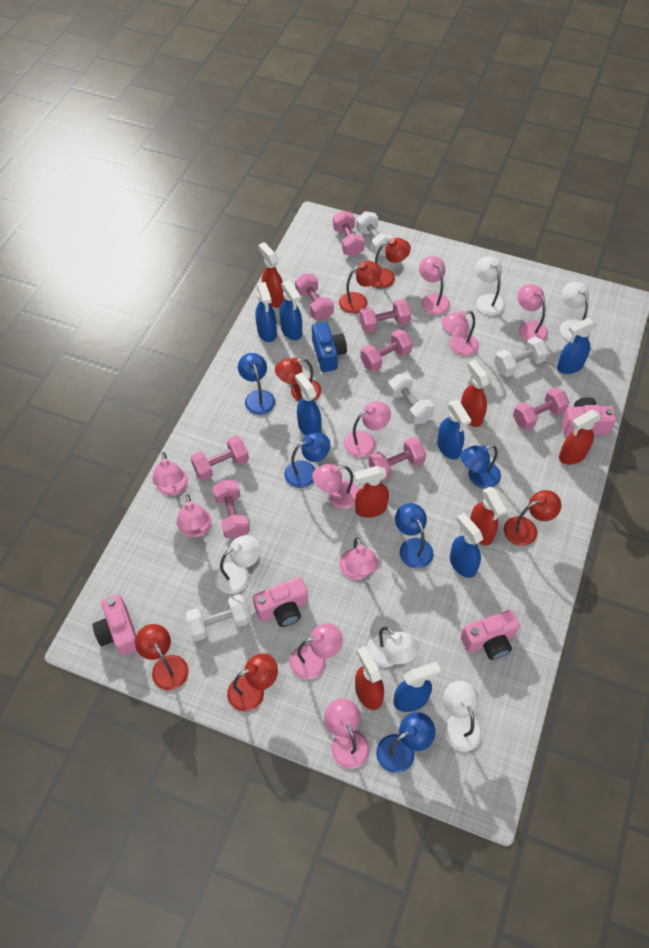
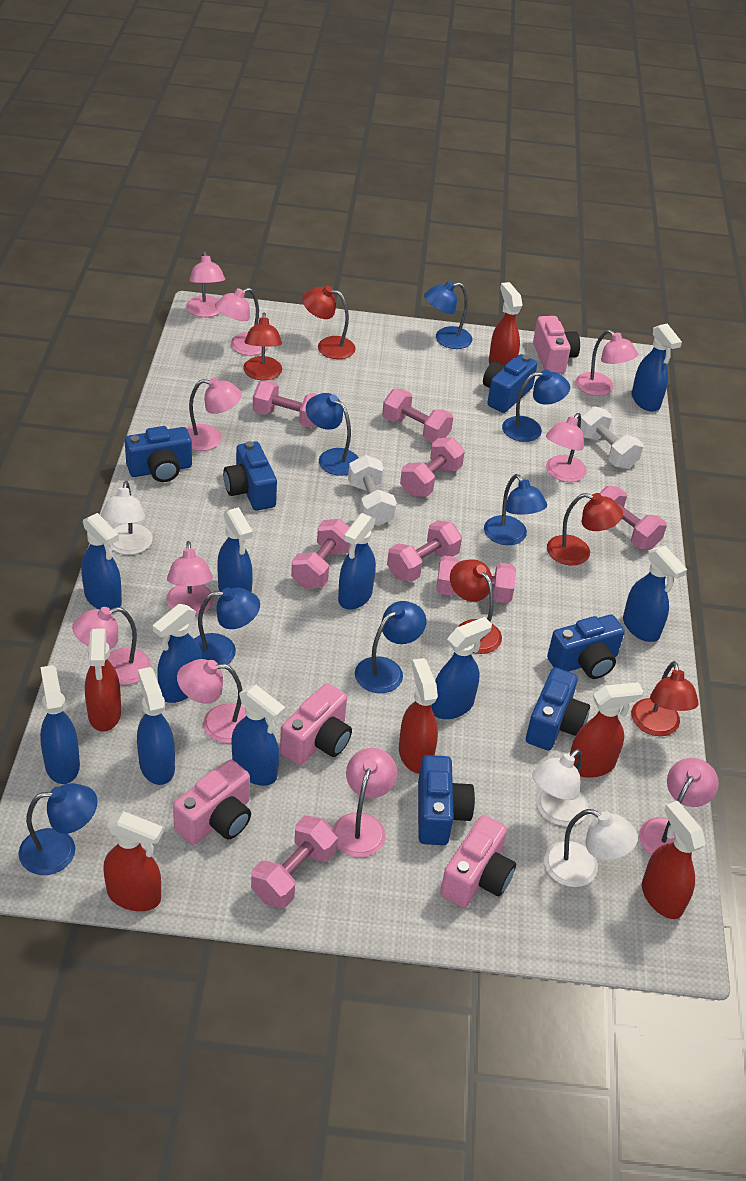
blue camera: [312,322,347,372] = 1 -> [125,426,192,482] [223,441,277,511] [418,755,475,845] [483,354,538,413] [526,667,590,750] [547,614,625,679] = 6
blue lamp: [238,353,275,415] [284,433,330,488] [376,712,435,773] [395,503,433,569] [461,445,501,489] = 5 -> [18,783,98,875] [194,588,260,665] [306,393,359,476] [355,601,426,693] [424,281,472,349] [484,474,547,545] [502,369,570,442] = 7
blue spray bottle: [255,282,277,342] [279,280,302,340] [295,372,322,436] [394,662,441,712] [437,400,471,459] [450,513,483,578] [557,318,597,374] = 7 -> [40,665,80,784] [81,513,122,609] [137,667,175,785] [153,604,202,703] [217,507,253,593] [232,685,285,786] [338,513,376,610] [431,617,492,719] [623,546,687,642] [632,324,682,412] = 10
red lamp: [135,624,189,691] [227,653,278,712] [275,358,321,402] [339,261,382,314] [372,238,411,289] [504,490,562,546] = 6 -> [243,313,282,380] [302,286,356,359] [450,559,502,654] [547,493,623,565] [631,661,699,736] = 5
white dumbbell: [185,594,250,641] [356,211,393,256] [388,373,435,424] [494,337,549,377] = 4 -> [348,455,397,526] [580,406,643,469] = 2
white lamp: [215,535,260,594] [367,626,419,667] [443,681,482,751] [476,257,505,316] [560,282,589,341] = 5 -> [101,481,153,555] [532,749,588,826] [544,809,638,887] = 3

